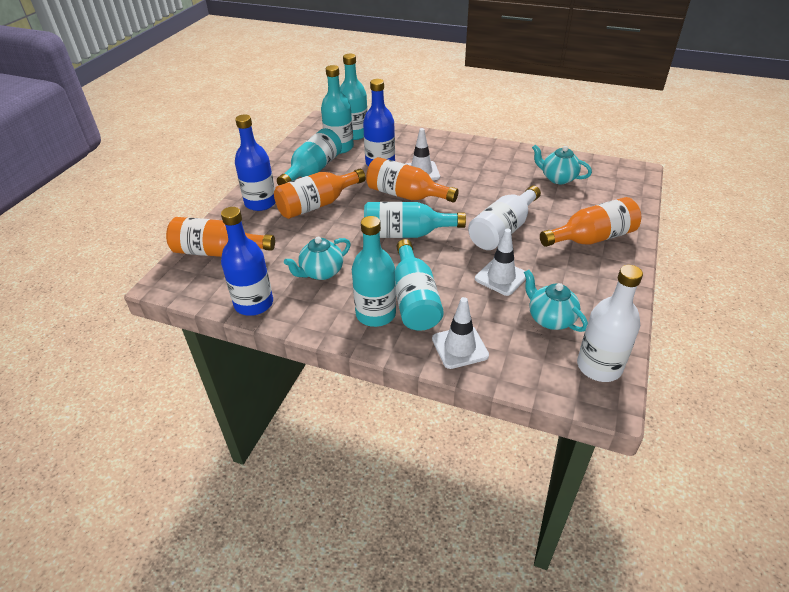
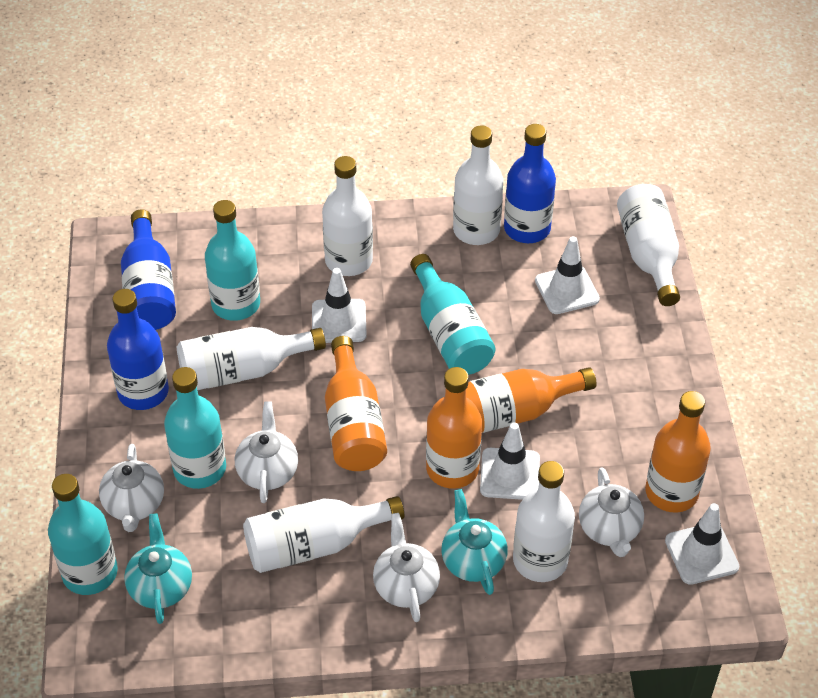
turquoise bottle: [277,128,342,185] [321,65,354,154] [340,54,368,140] [352,216,396,327] [364,202,466,238] [395,239,444,331] = 6 -> [48,474,118,595] [164,367,226,489] [205,200,260,321] [410,254,496,375] = 4
turquoise teapot: [284,237,351,280] [524,270,588,332] [532,145,592,184] = 3 -> [124,513,192,624] [441,489,508,595] = 2
white bottle: [468,186,541,250] [577,265,643,382] = 2 -> [177,327,326,390] [243,496,404,573] [322,156,373,276] [453,125,503,245] [513,461,575,582] [617,184,680,306] = 6
white teapot: none = 0 -> [99,444,164,532] [235,401,298,503] [373,513,440,622] [579,468,644,557] = 4
white traffic cone: [405,128,440,180] [432,297,489,369] [475,229,526,296] = 3 -> [312,268,367,343] [480,422,540,500] [535,236,600,314] [665,503,739,585] = 4

